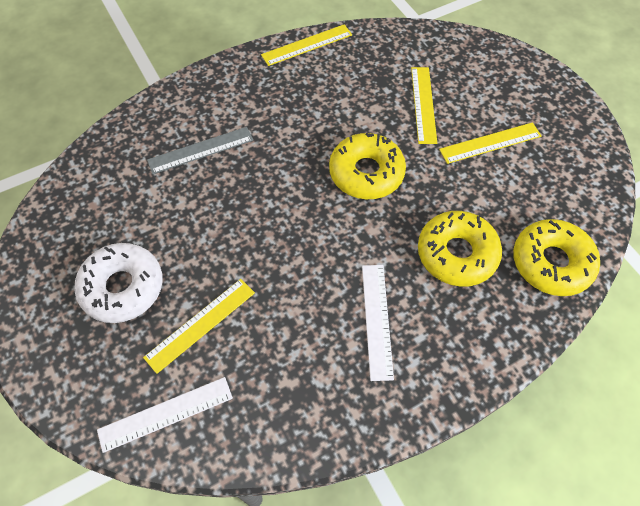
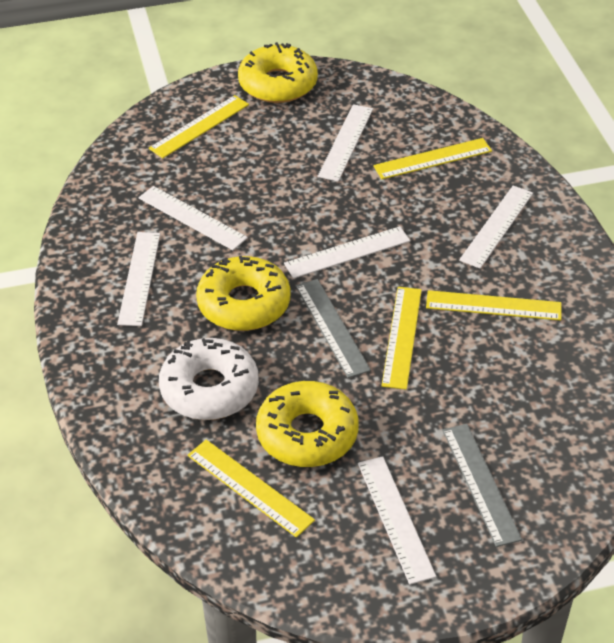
grey ruler: [147,127,253,174] = 1 -> [296,279,371,378] [443,424,522,547] = 2
white ruler: [97,377,233,453] [362,265,394,381] = 2 -> [117,232,160,326] [138,186,248,250] [284,226,410,279] [318,104,373,181] [358,456,436,585] [459,185,533,269] = 6
yellow ruler: [143,279,255,374] [261,24,352,66] [411,67,437,144] [439,122,542,164] = 4 -> [149,95,249,158] [188,439,315,538] [373,138,492,179] [381,287,422,390] [426,290,562,321] = 5

